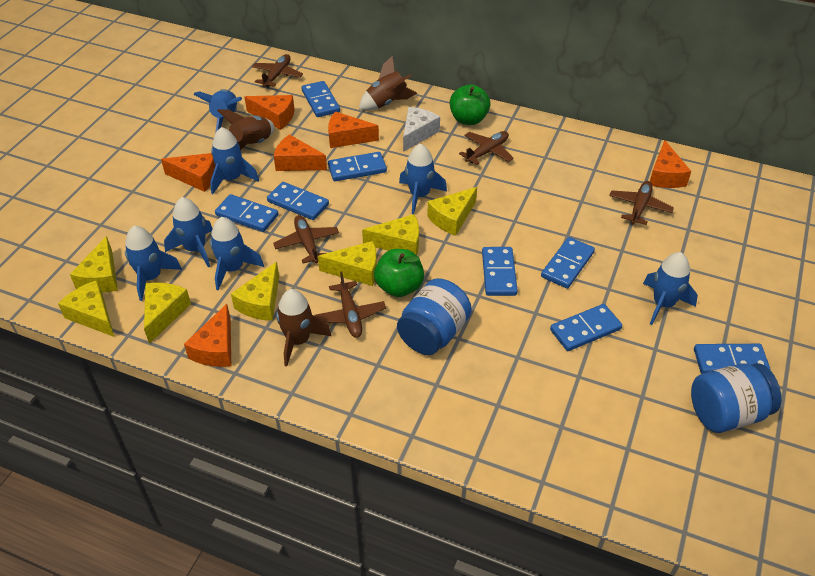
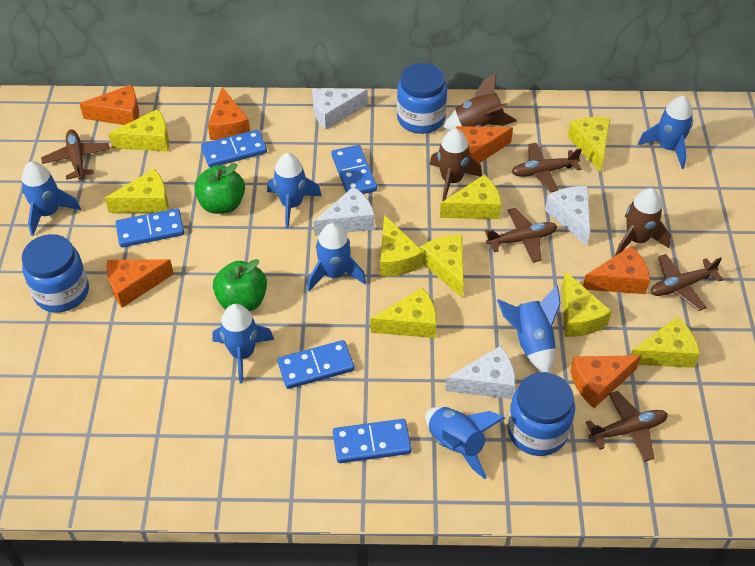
blue domino: [215,194,279,232] [267,182,329,220] [301,81,340,117] [328,152,387,181] [482,247,518,296] [541,237,595,288] [550,304,622,351] [694,344,770,374] = 8 -> [116,208,184,248] [201,130,267,168] [277,340,354,389] [331,145,377,194] [333,419,412,463] = 5
blue jar: [397,278,472,355] [691,363,782,433] = 2 -> [22,234,89,313] [397,63,447,134] [508,372,575,456] = 3
white cheese: [403,107,440,152] = 1 -> [312,89,368,130] [314,186,375,236] [445,346,515,399] [545,186,590,246] = 4
yellow cheese: [58,280,114,337] [70,236,118,293] [144,283,191,344] [231,262,279,321] [318,241,377,286] [362,214,419,255] [427,187,477,236] = 7 -> [105,169,169,213] [108,109,169,151] [371,288,436,338] [380,215,423,277] [420,235,464,297] [440,174,501,219] [562,271,612,337] [568,117,610,172] [631,316,700,368] = 9

